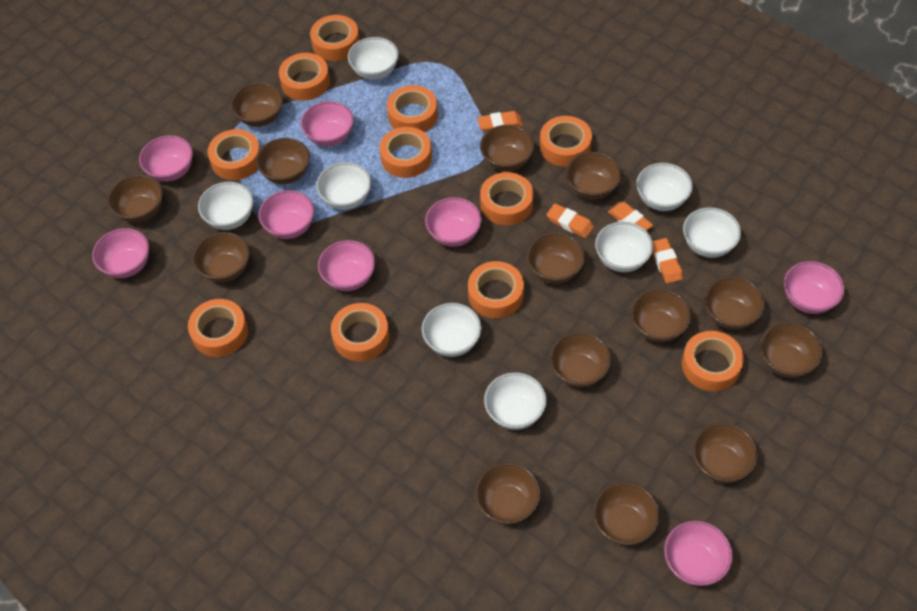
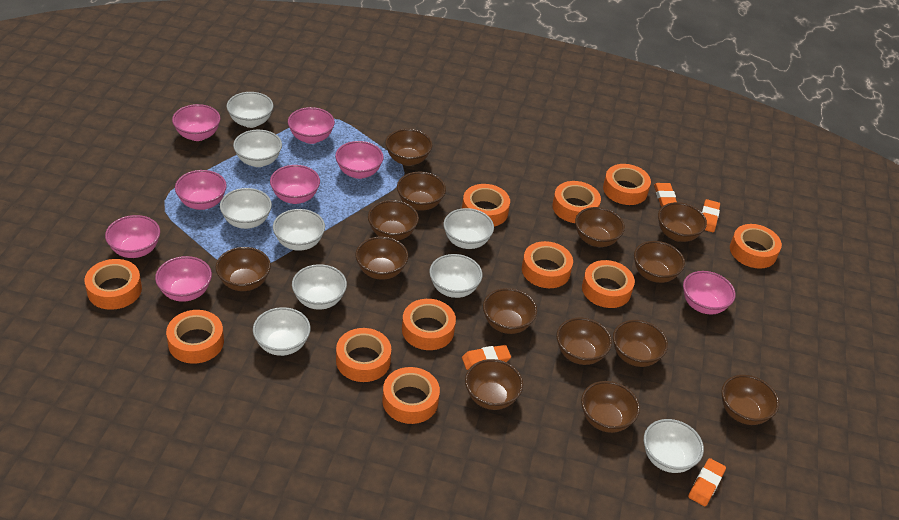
white bowl: [198,182,253,230] [316,162,371,210] [348,37,399,80] [422,303,482,357] [484,372,547,430] [595,222,653,272] [636,163,693,211] [683,207,741,258] = 8 -> [220,188,272,229] [227,92,273,128] [233,130,282,167] [253,307,311,356] [273,209,325,251] [292,264,347,310] [429,254,483,298] [444,208,494,249] [644,419,704,473] = 9

